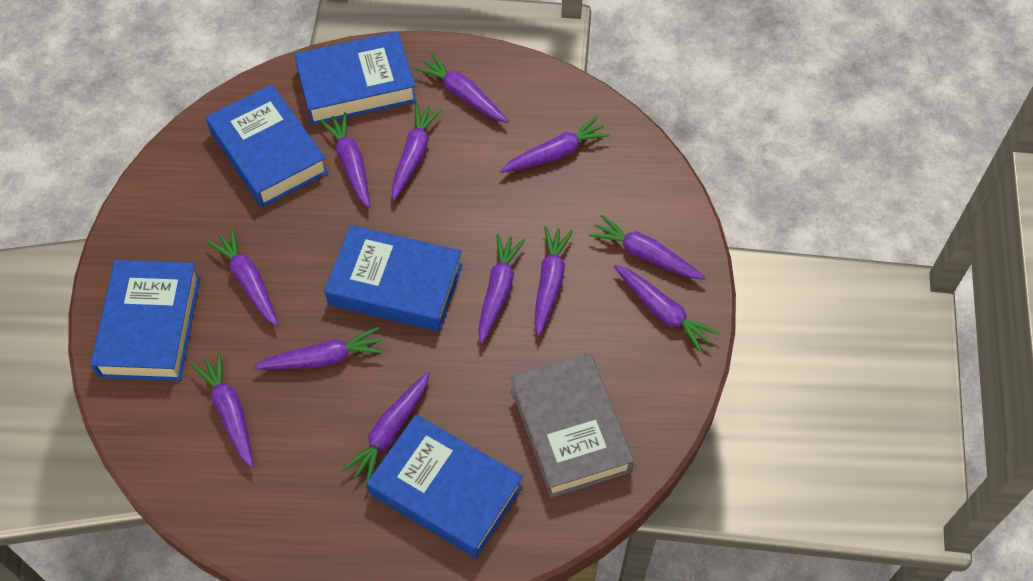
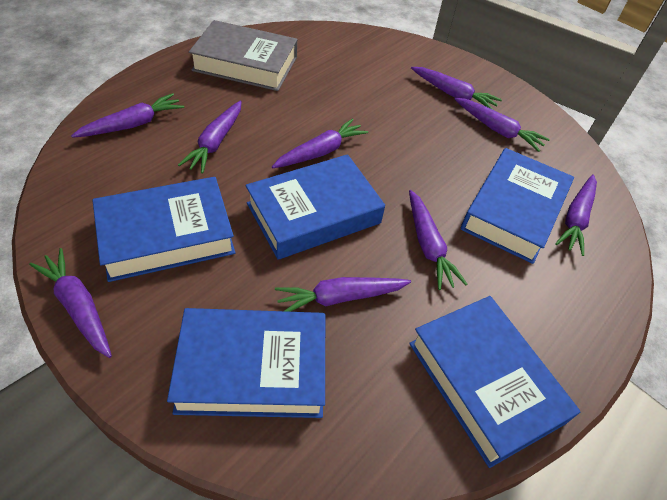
purple carrot: [192,352,254,468] [207,228,278,326] [253,327,384,370] [320,112,370,208] [342,372,429,485] [392,103,442,200] [415,53,509,123] [478,234,525,344] [500,116,610,173] [534,226,573,336] [589,215,706,279] [614,265,720,353] = 12 -> [29,248,112,358] [71,93,184,138] [178,101,242,173] [272,118,368,168] [275,277,411,312] [409,190,467,290] [411,67,502,110] [455,98,550,152] [555,174,597,256] = 9

